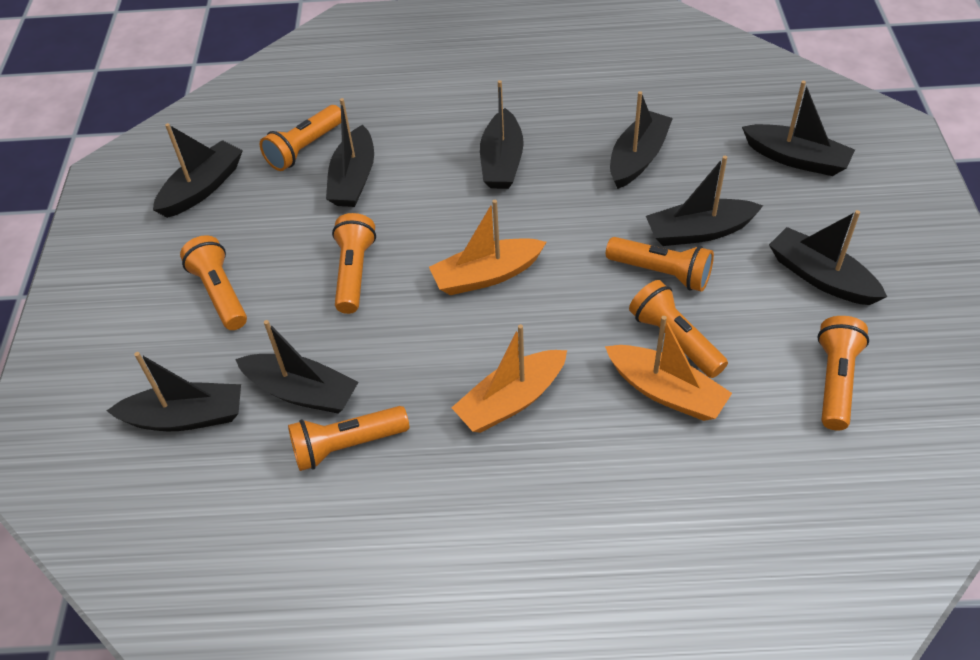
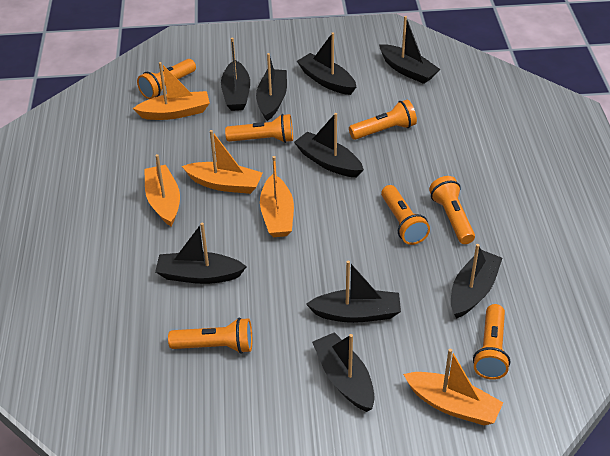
orange boat: [429,200,546,295] [451,324,567,433] [605,316,732,421] = 3 -> [133,62,210,120] [144,154,180,226] [182,130,263,194] [260,156,294,237] [403,349,503,425] = 5

